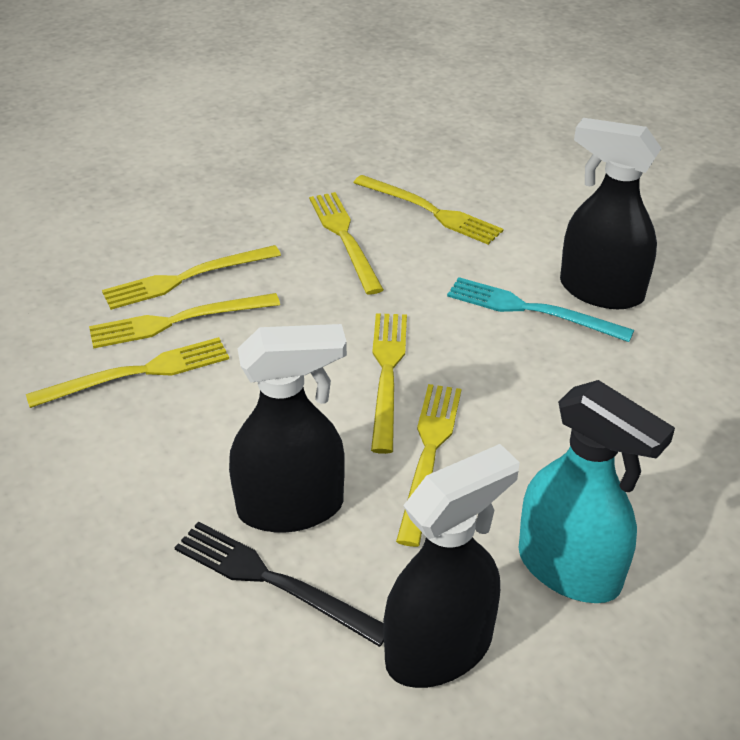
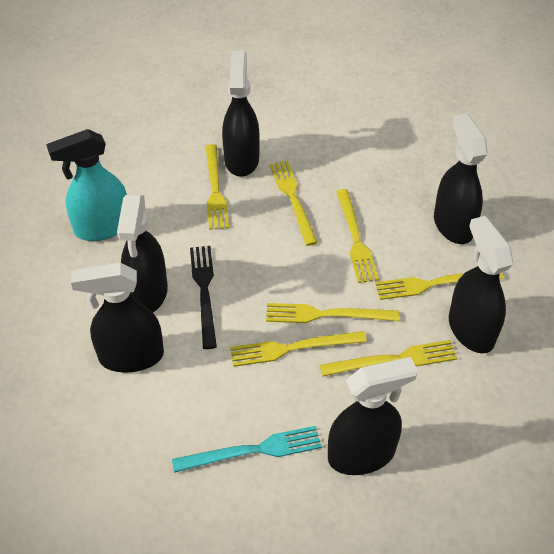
black spray bottle: [229,324,347,533] [383,444,520,688] [560,118,662,309] = 3 -> [71,262,164,373] [117,195,168,312] [222,51,260,177] [328,357,418,475] [434,113,488,244] [449,216,513,353] = 6

